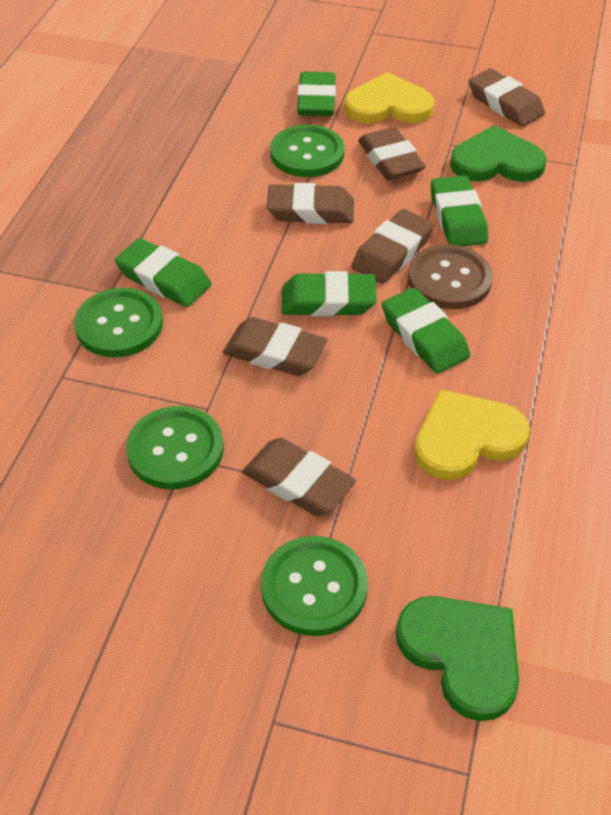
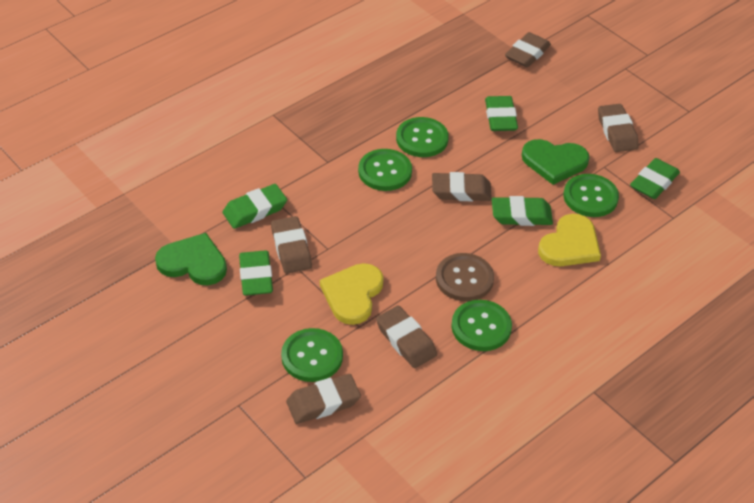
green button: [74,288,163,357] [126,406,224,489] [261,536,368,636] [270,125,344,177] = 4 -> [281,328,343,382] [358,149,412,191] [396,117,449,157] [452,300,512,351] [563,174,619,217] = 5

